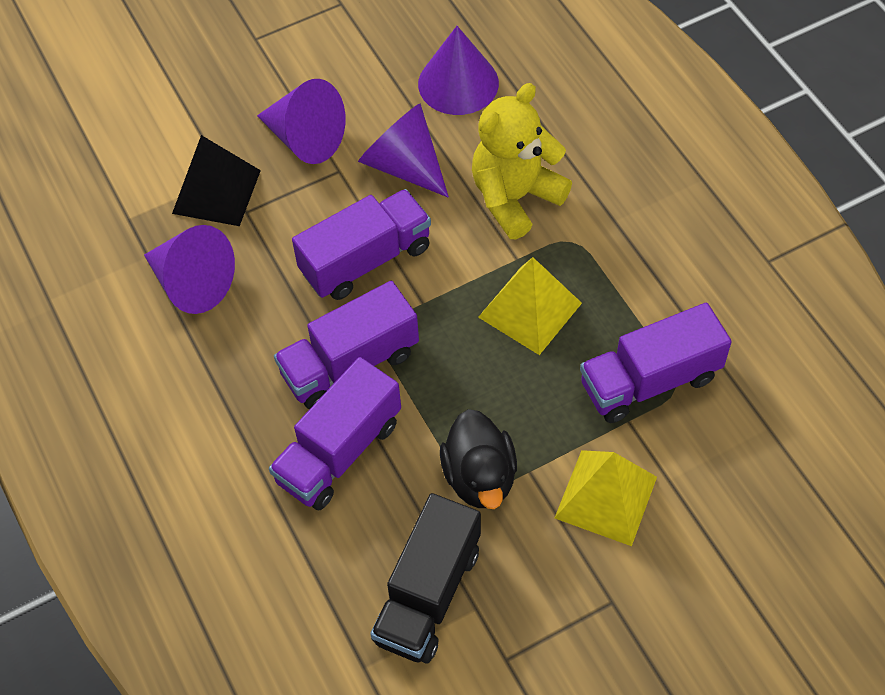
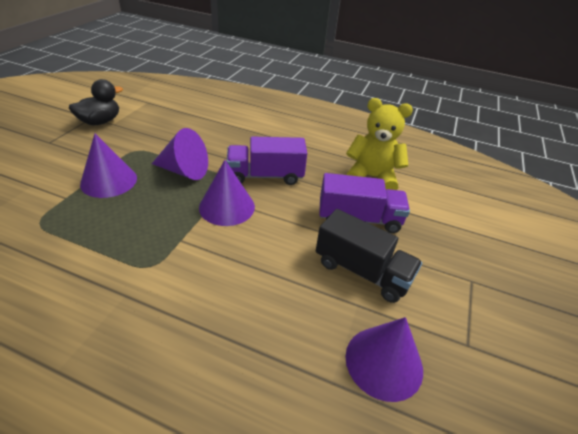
black pyramid: [172,135,261,226] = 1 -> none = 0
purple truck: [269,357,401,510] [274,281,419,409] [292,189,431,300] [580,303,732,423] = 4 -> [227,136,307,185] [319,173,410,233] = 2
yellow pyramid: [478,257,582,355] [555,450,657,546] = 2 -> none = 0

